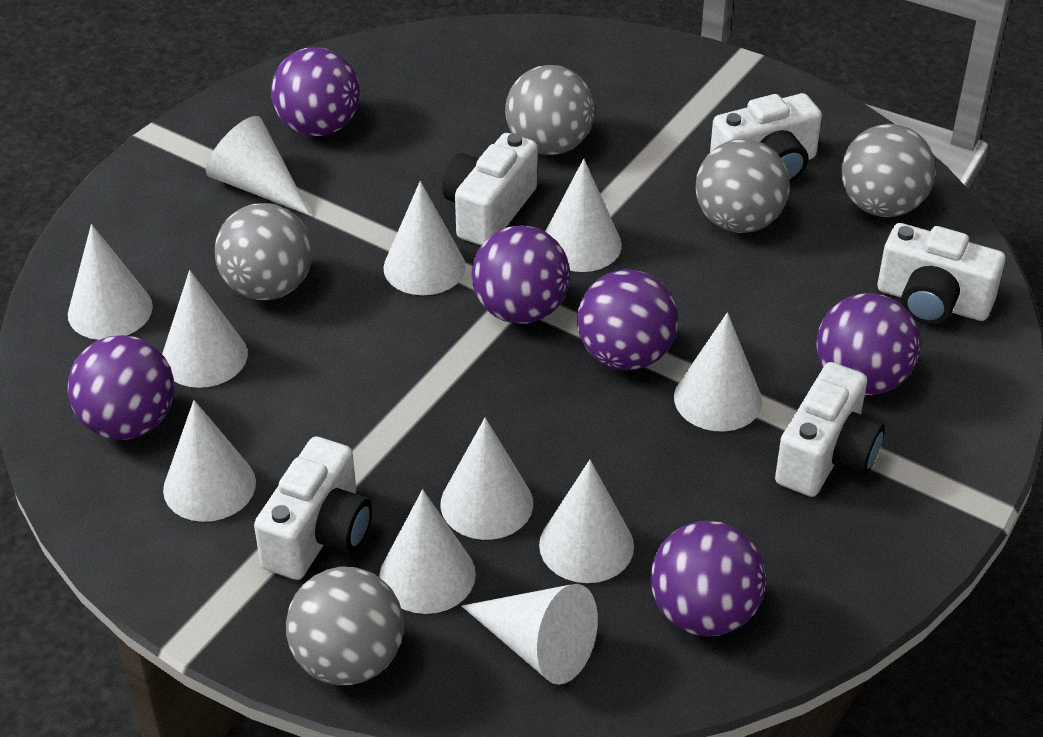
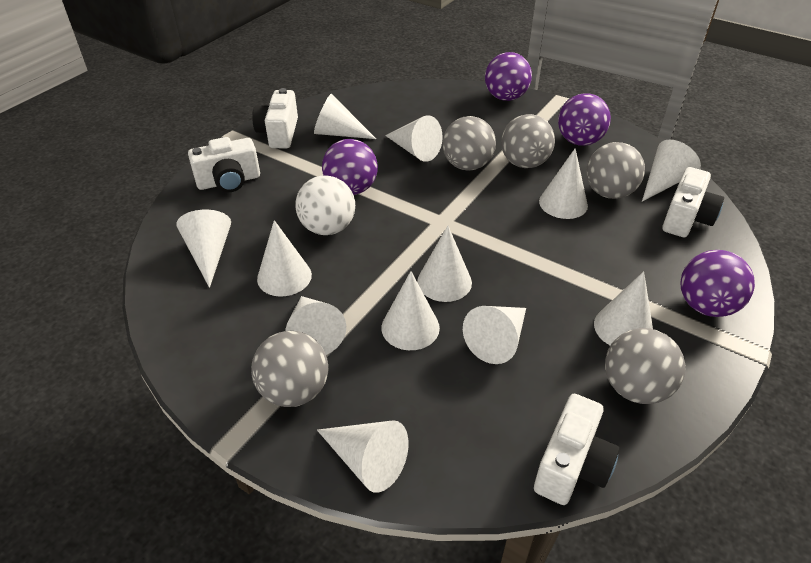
purple ball: [68,335,174,440] [271,47,360,137] [472,225,570,324] [577,269,678,371] [650,521,766,637] [816,293,920,395] = 6 -> [322,139,378,195] [485,52,532,101] [558,93,611,146] [680,250,755,317] = 4
white ball: none = 0 -> [295,175,355,235] = 1
white camera: [254,436,372,580] [442,133,537,246] [710,93,822,183] [775,362,885,497] [878,223,1005,325] = 5 -> [188,137,260,192] [252,88,298,148] [534,394,619,505] [662,167,724,237] = 4
white cone: [68,224,153,340] [162,270,248,388] [163,400,256,522] [206,116,312,216] [379,489,476,614] [383,181,466,295] [441,417,533,540] [462,584,598,685] [539,460,634,583] [545,159,622,272] [674,312,762,432] = 11 -> [176,210,231,288] [257,220,312,297] [285,296,346,355] [314,94,376,139] [317,420,409,493] [381,271,440,350] [385,115,443,162] [417,226,472,302] [463,306,526,364] [539,148,588,219] [594,271,653,345] [642,140,701,202] = 12

